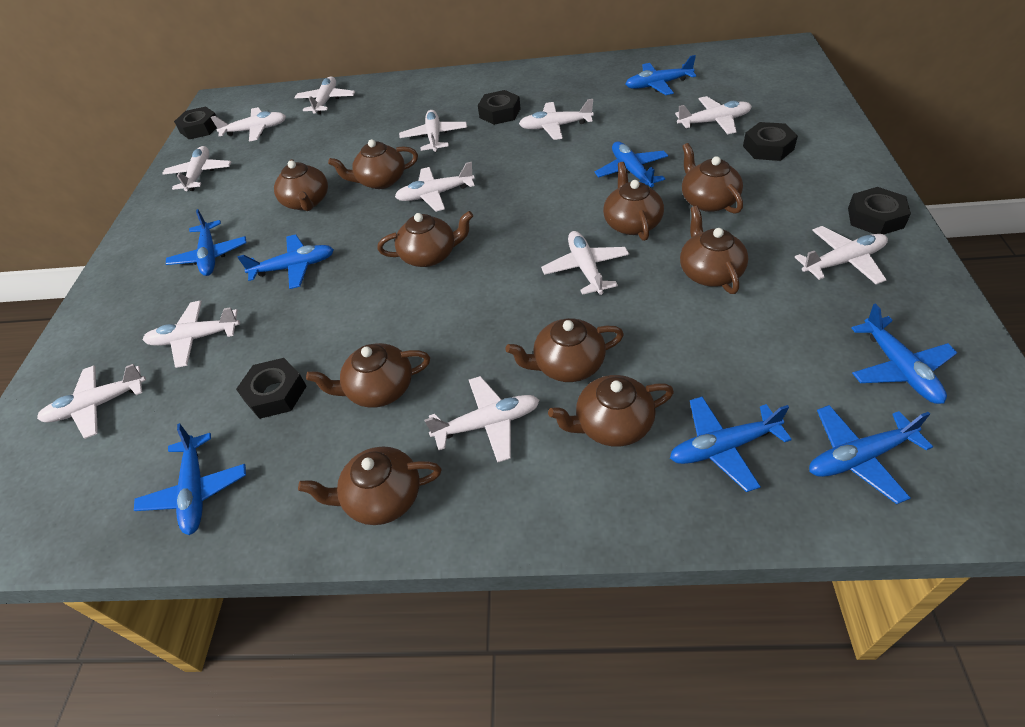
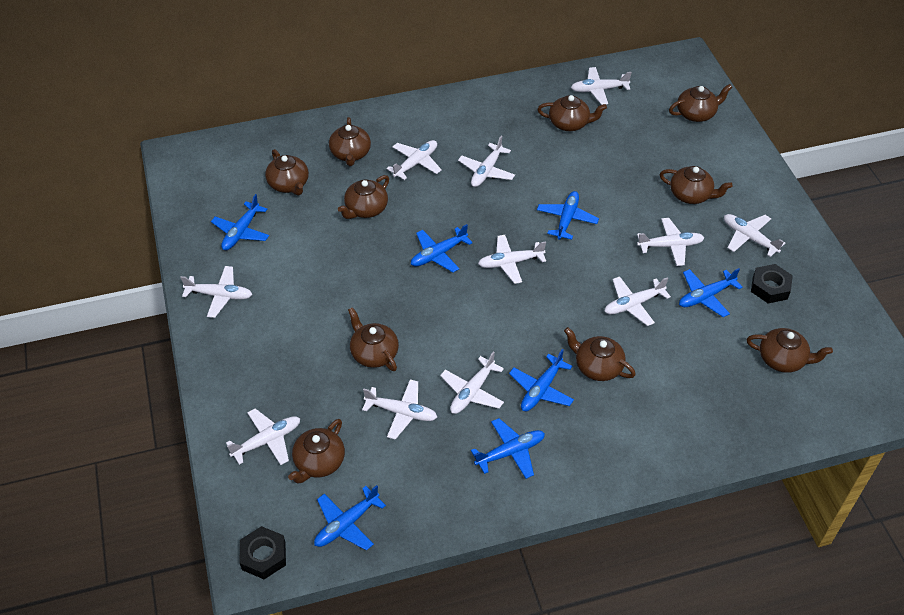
black nut: [174,106,217,139] [236,358,307,419] [478,90,521,125] [743,122,798,161] [848,187,911,234] = 5 -> [240,526,286,579] [751,264,793,303] = 2
blue plane: [134,423,246,535] [166,209,246,276] [237,234,334,289] [594,142,668,188] [626,55,696,95] [670,397,792,492] [809,405,933,504] [851,303,958,404] = 8 -> [211,194,269,250] [314,485,386,551] [411,224,473,272] [471,418,545,479] [509,349,574,411] [537,191,599,240] [679,268,743,317] = 7
white plane: [37,364,146,439] [143,301,240,368] [162,146,231,191] [211,107,286,142] [295,76,355,114] [395,162,475,212] [399,110,467,152] [424,376,539,463] [519,99,594,140] [541,231,629,295] [675,96,752,134] [795,226,888,285] = 12 -> [180,266,253,318] [226,408,300,465] [362,379,437,440] [387,140,442,180] [440,351,504,414] [458,136,515,187] [478,235,546,284] [571,67,632,105] [604,276,671,326] [637,218,704,266] [724,214,785,257] = 11

